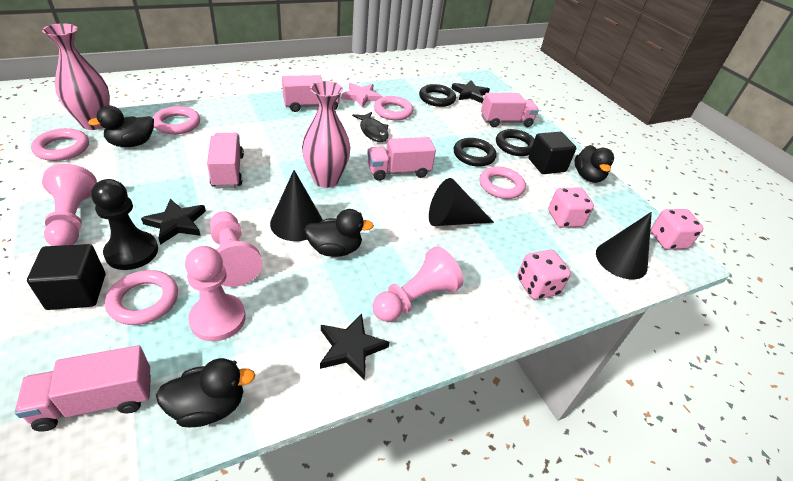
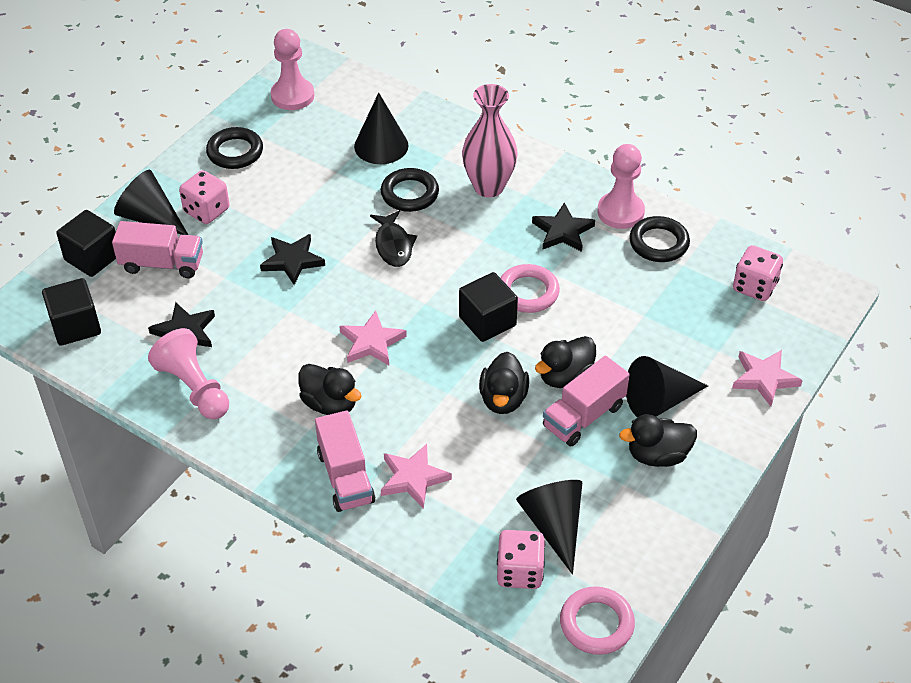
black cone: [270,170,322,241] [429,178,494,226] [596,212,652,279] = 3 -> [114,170,188,235] [354,93,409,164] [516,480,582,575] [626,356,708,418] = 4
black cube: [27,244,105,310] [528,132,577,174] = 2 -> [42,278,101,346] [56,210,116,277] [459,272,518,342] = 3
black pawn: [91,179,158,270] = 1 -> none = 0
pink pawn: [42,164,97,246] [185,246,246,341] [210,211,263,287] [373,246,463,322] = 4 -> [148,328,229,420] [271,29,314,110] [597,144,645,229] = 3
pink ring: [31,128,89,161] [105,270,178,325] [153,106,200,134] [374,96,413,120] [480,167,526,199] = 5 -> [501,264,560,313] [560,586,635,655] = 2
pink star: [341,83,383,108] = 1 -> [339,311,407,365] [381,444,452,509] [732,350,803,406] = 3
pink truck: [15,345,151,432] [207,133,244,189] [282,75,340,112] [367,137,436,181] [481,93,539,127] = 5 -> [112,221,203,279] [315,410,375,512] [543,356,630,446] = 3
pink vase: [42,23,110,130] [302,81,350,188] = 2 -> [462,84,518,197] = 1

